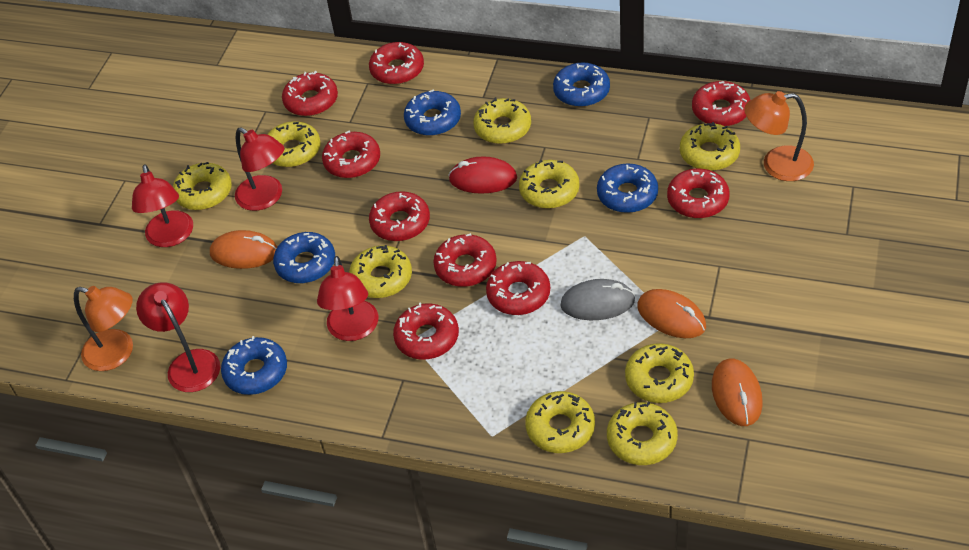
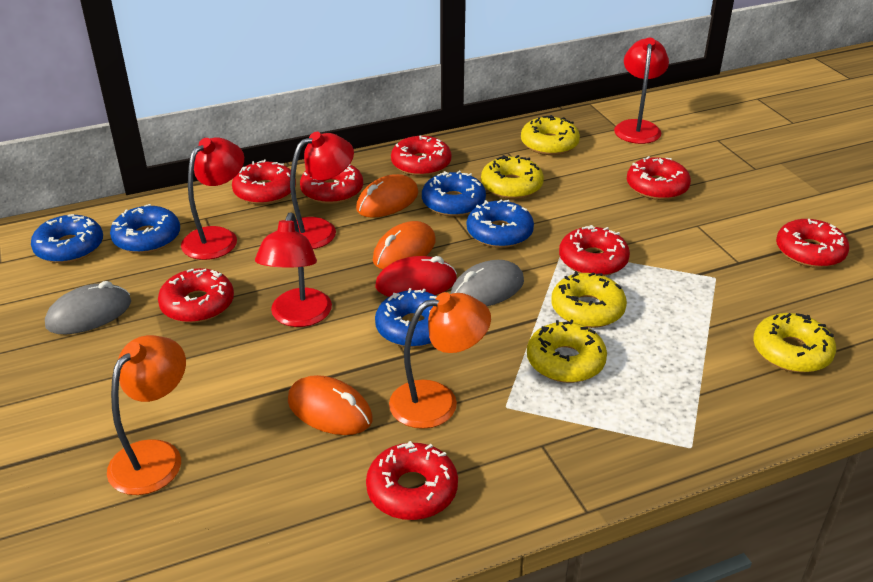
grey mouse: [560,279,635,320] = 1 -> [45,281,131,334] [451,260,524,306] = 2
red donut: [282,71,338,116] [322,130,380,178] [369,42,424,85] [369,191,430,241] [393,303,459,360] [433,233,497,287] [486,261,550,315] [667,168,729,218] [692,81,750,126] = 9 -> [158,268,234,323] [232,159,296,205] [300,164,363,204] [366,441,458,520] [391,135,451,176] [559,225,630,276] [627,156,691,200] [776,219,849,268] = 8
yellow donut: [173,162,232,210] [267,121,321,167] [349,245,412,298] [473,97,531,144] [519,160,579,209] [525,391,595,453] [607,401,678,465] [625,343,694,403] [680,122,740,171] = 9 -> [481,155,544,199] [521,115,580,155] [527,320,607,383] [551,271,627,328] [753,313,836,373] = 5

